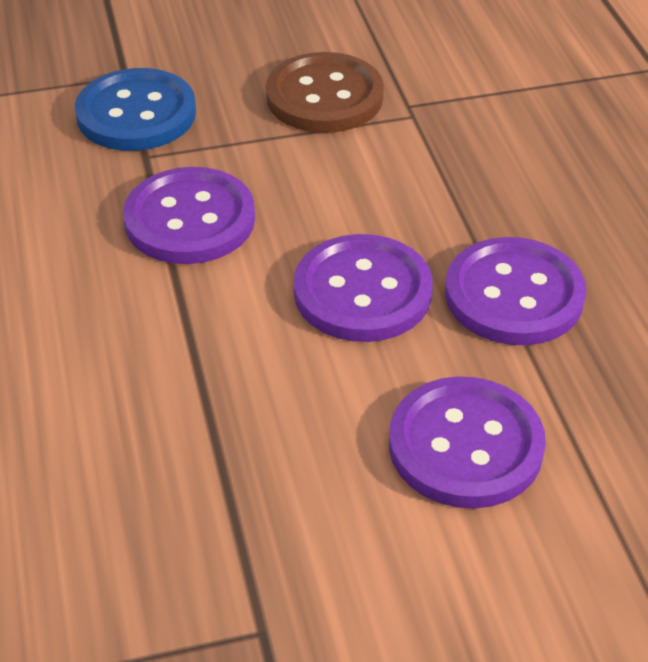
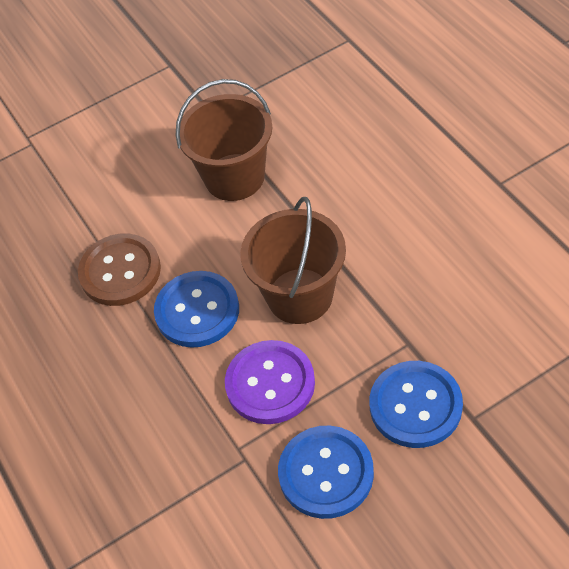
blue button: [75,68,196,151] = 1 -> [154,271,239,348] [278,426,374,519] [369,361,463,448] = 3
brown bucket: none = 0 -> [176,79,272,201] [240,197,346,324] = 2
purple button: [123,167,255,264] [294,234,433,342] [389,376,546,509] [445,237,586,345] = 4 -> [225,340,315,424] = 1

